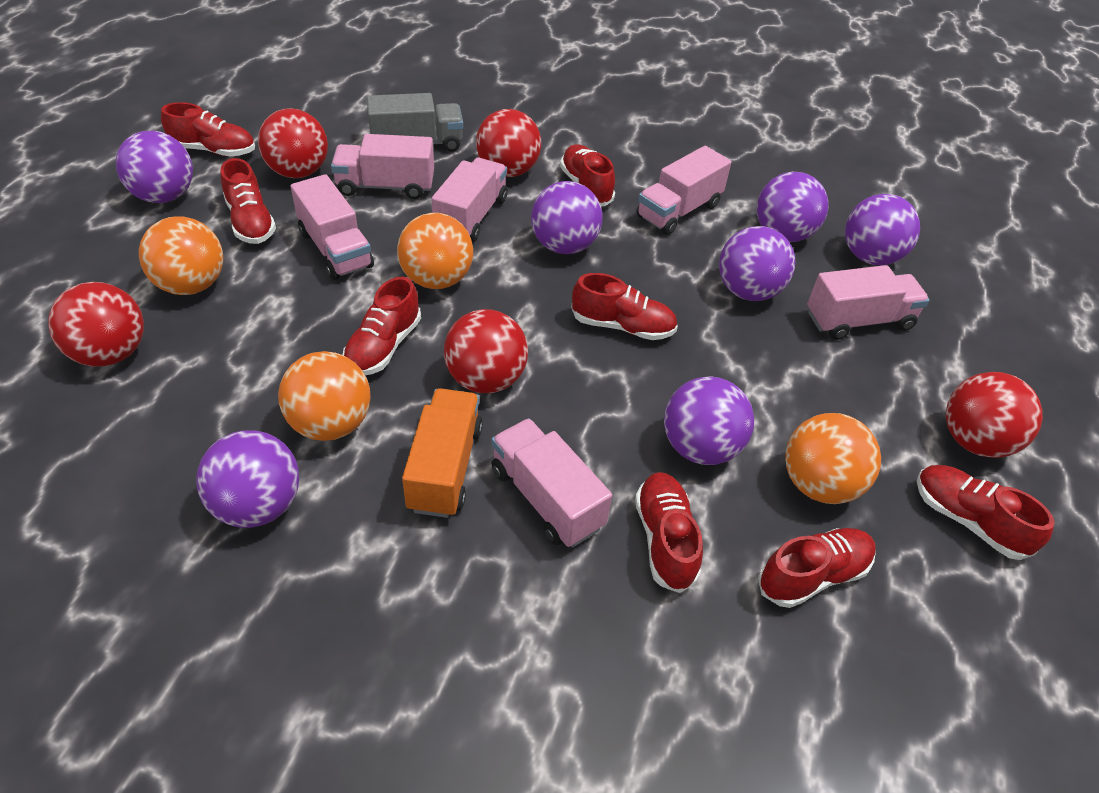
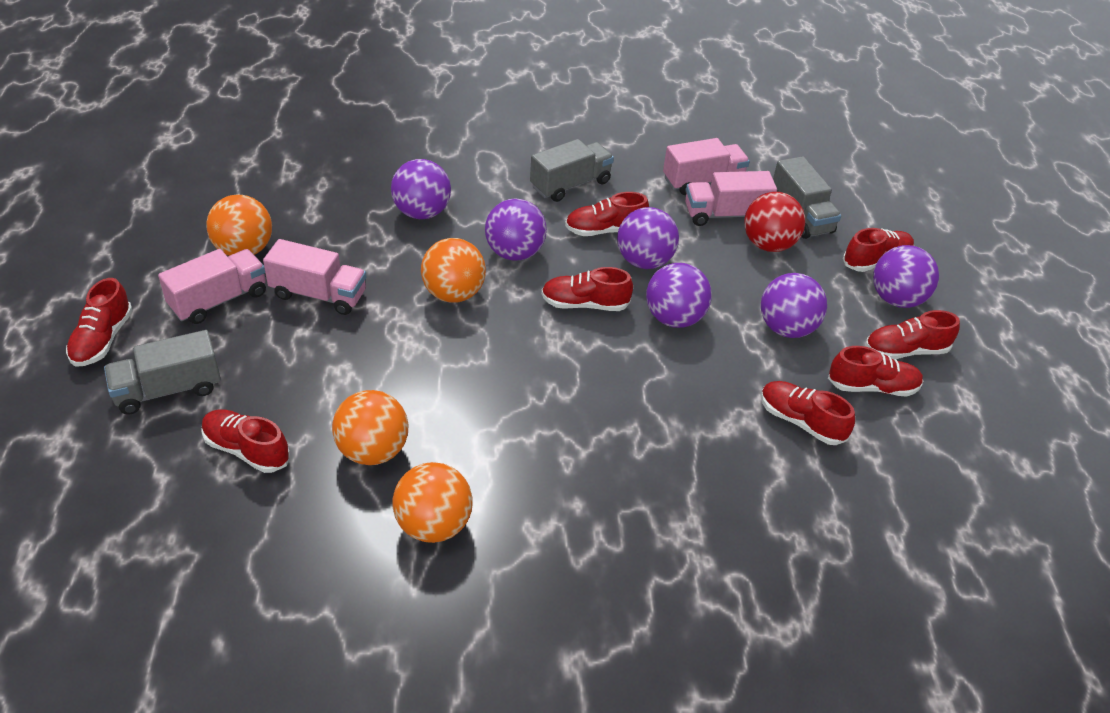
grey truck: [367,93,463,152] = 1 -> [104,330,221,415] [530,139,614,202] [773,156,841,239] = 3
orange truck: [402,388,483,518] = 1 -> none = 0
pink truck: [291,174,374,280] [331,134,434,199] [431,158,508,242] [491,418,612,547] [637,146,732,235] [807,265,929,340] = 6 -> [158,249,266,324] [263,239,366,315] [663,138,750,195] [685,171,777,226] = 4
purple ball: [116,131,193,203] [196,430,299,528] [531,181,602,254] [664,376,754,465] [719,226,796,301] [757,172,829,242] [845,194,920,266] = 7 -> [391,159,451,219] [485,198,547,261] [617,207,679,269] [646,263,712,328] [761,273,827,338] [873,245,939,308] = 6
red ball: [48,282,144,366] [258,108,328,178] [444,309,528,393] [476,109,541,177] [946,372,1043,458] = 5 -> [744,192,805,252] = 1

